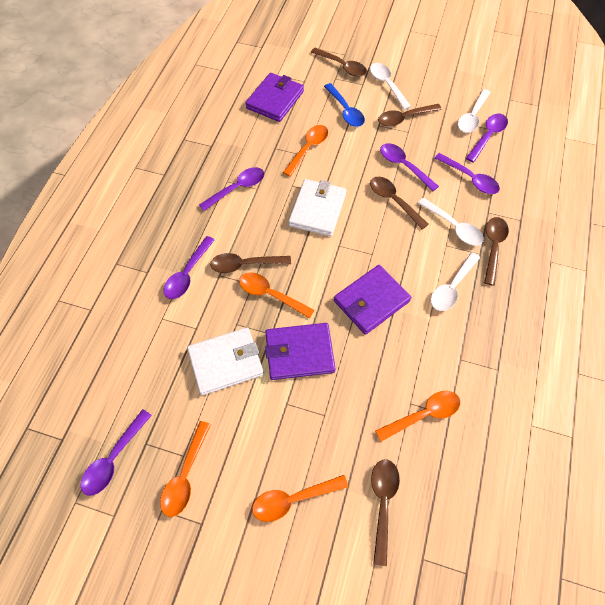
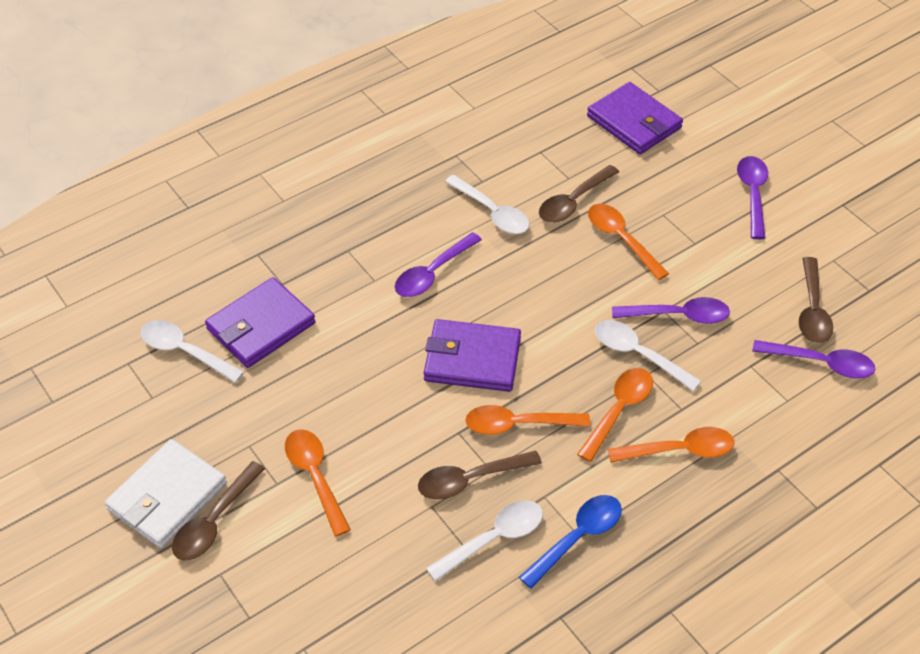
brown spoon: [210,253,291,273] [311,48,367,77] [370,177,429,229] [371,459,400,566] [378,104,442,127] [484,217,509,286] = 6 -> [172,461,265,561] [418,451,542,499] [539,165,619,223] [799,257,833,343] = 4
purple spoon: [81,409,152,496] [164,236,215,299] [199,167,264,211] [380,143,439,191] [435,153,500,194] [466,114,508,162] = 6 -> [395,232,482,297] [612,297,730,324] [737,156,768,239] [752,340,875,379] = 4
white wallet: [187,327,264,395] [288,179,346,236] = 2 -> [105,439,227,548] = 1

